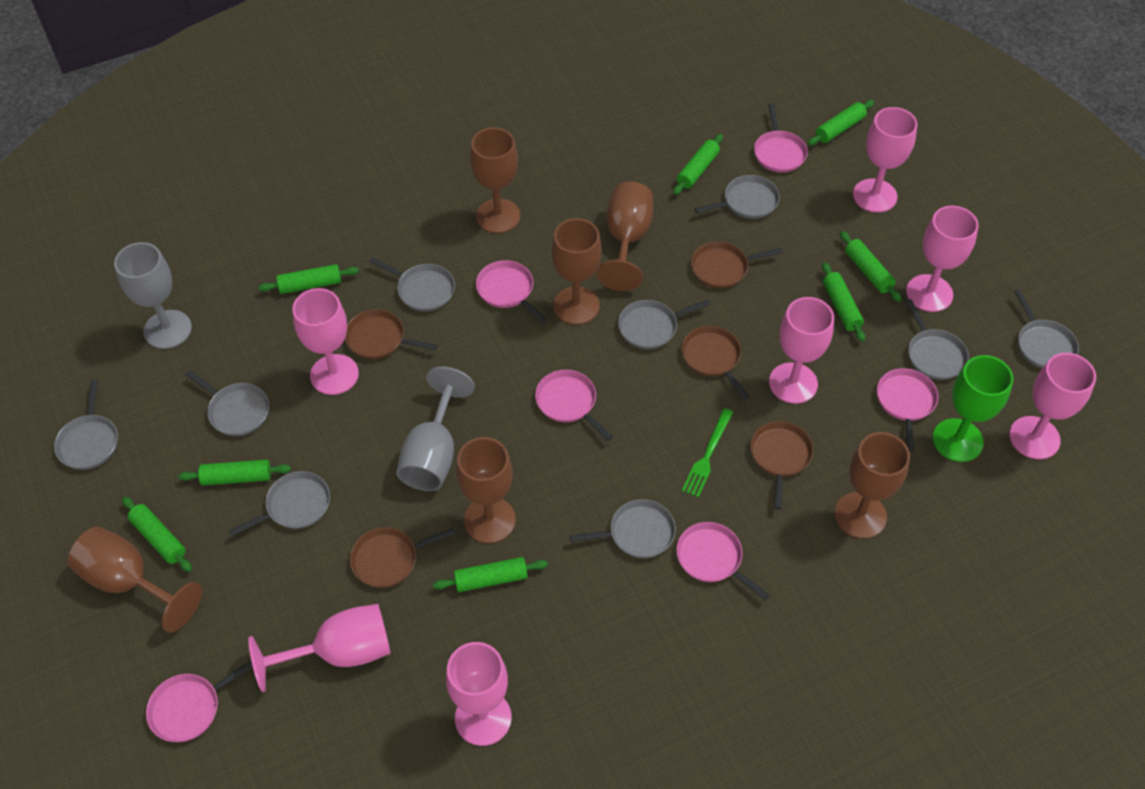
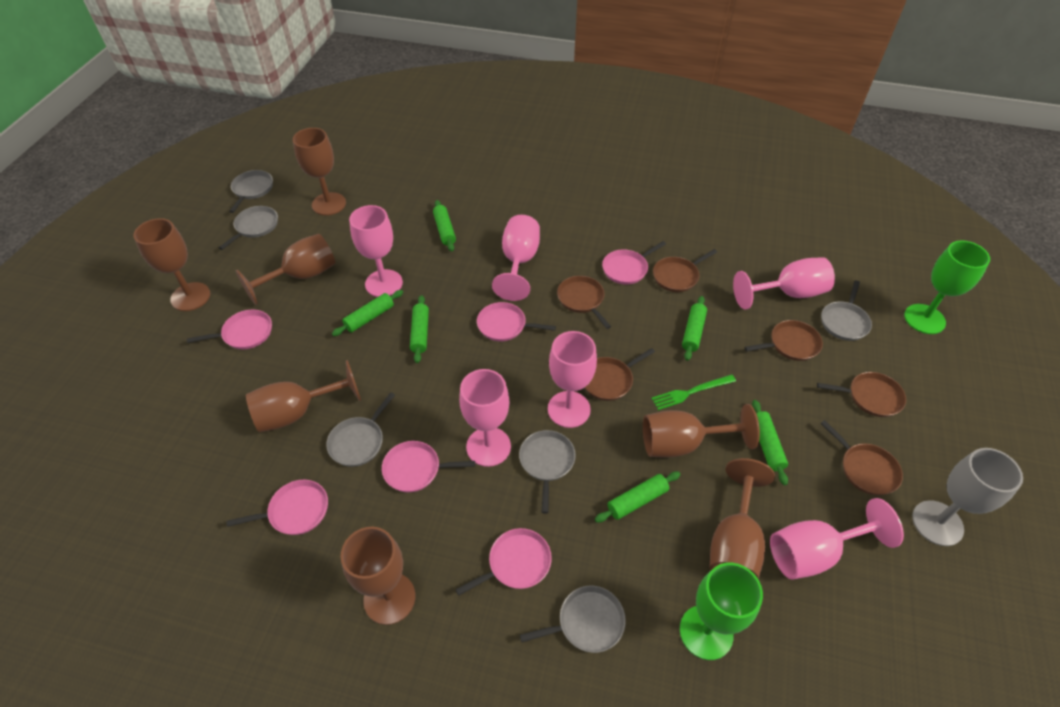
brown goblet: [68,527,202,633] [456,437,516,543] [470,128,520,233] [552,218,602,325] [596,182,653,291] [835,432,910,539] = 6 -> [133,218,210,311] [236,234,335,305] [246,360,361,433] [293,128,346,216] [341,527,415,625] [643,404,760,458] [710,458,775,579] = 7
brown pan: [345,309,438,359] [350,527,455,588] [681,326,750,400] [691,242,783,288] [750,421,813,509] = 5 -> [557,276,611,329] [585,348,655,401] [653,249,717,292] [745,320,823,361] [817,372,906,417] [820,420,903,495] = 6
green goblet: [933,355,1013,462] = 1 -> [680,562,763,660] [904,240,990,334] = 2
green rolling pin: [122,497,192,572] [178,460,291,485] [258,264,359,294] [433,557,548,592] [673,134,723,195] [808,100,874,145] [822,262,865,342] [840,231,902,302] = 8 -> [332,290,403,336] [410,295,429,363] [433,200,456,252] [595,472,681,523] [682,296,707,361] [752,400,788,485] = 6
grey goblet: [114,242,192,349] [396,367,475,491] = 2 -> [912,448,1023,546] = 1
grey pan: [54,380,118,470] [185,370,269,436] [229,471,330,536] [369,257,455,311] [570,499,676,558] [618,300,710,349] [695,175,780,219] [906,299,969,380] [1014,289,1079,368] = 9 -> [219,206,278,250] [229,170,273,213] [326,392,395,467] [519,430,576,513] [520,586,626,653] [821,280,872,341] = 6
pink goblet: [248,604,391,692] [292,288,359,395] [446,642,512,746] [769,297,834,404] [853,107,918,213] [906,206,979,312] [1009,353,1096,459] = 7 -> [349,205,403,297] [459,369,511,467] [492,215,540,301] [548,331,597,428] [733,257,835,309] [770,498,904,580] = 6

